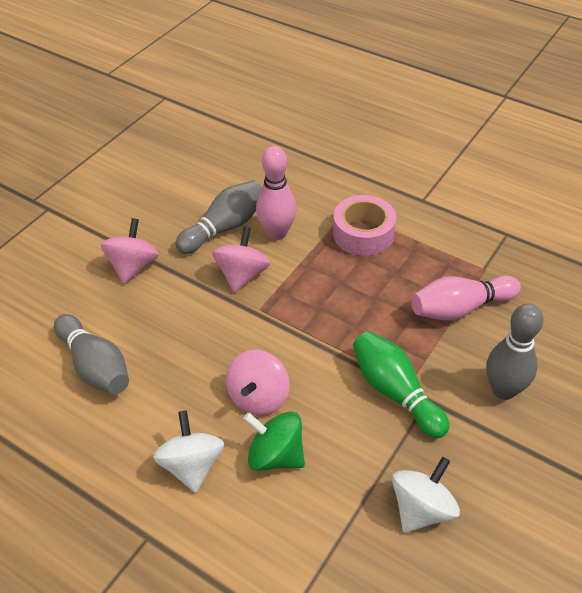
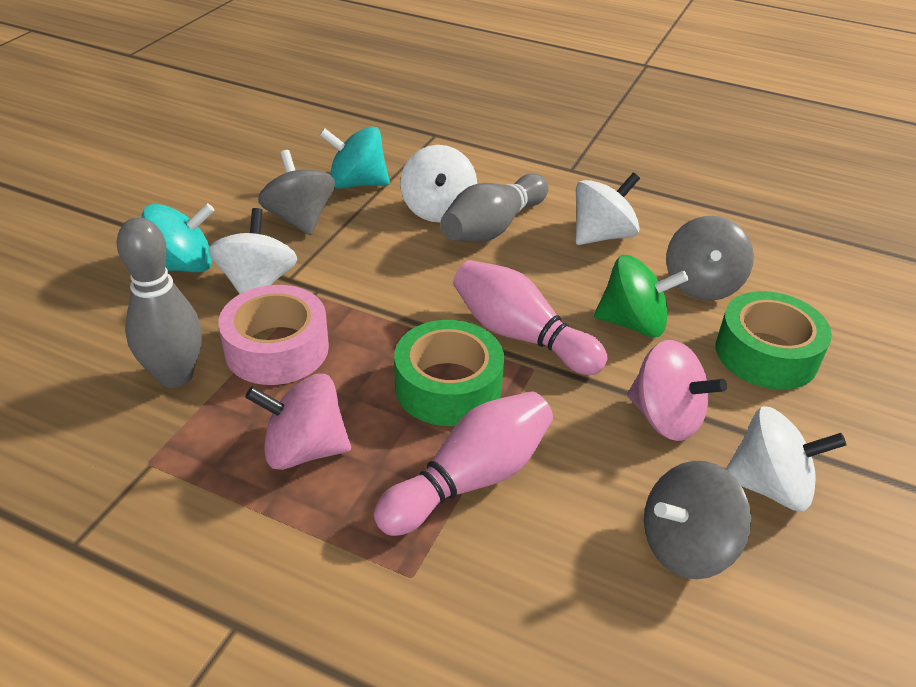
green bowling pin: [353,331,450,438] = 1 -> none = 0
green tape: none = 0 -> [394,320,504,426] [716,291,832,390] = 2
grey bowling pin: [54,314,129,394] [175,180,262,254] [486,303,543,400] = 3 -> [117,217,202,388] [440,173,548,242] = 2
grey spinning top: none = 0 -> [258,150,335,235] [644,461,751,579] [666,216,754,301] = 3
pink spinning top: [101,218,159,284] [212,226,270,293] [226,350,290,415] = 3 -> [245,374,351,470] [627,340,727,441] = 2
turquoise spinning top: none = 0 -> [142,203,215,272] [320,126,390,189] = 2
white spinning top: [153,410,225,493] [392,457,460,533] = 2 -> [208,208,297,294] [400,145,477,223] [576,172,640,245] [726,406,846,511] = 4

